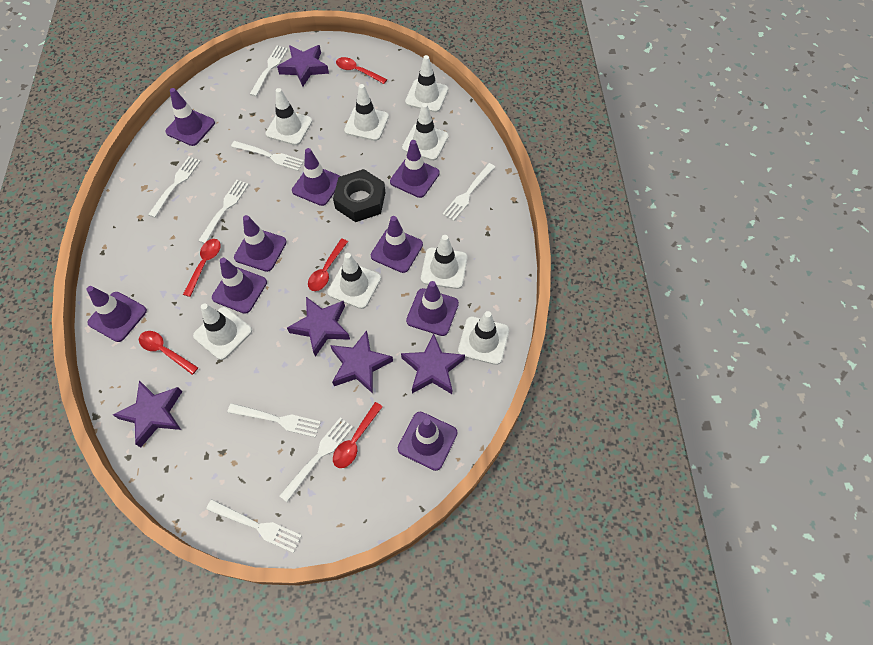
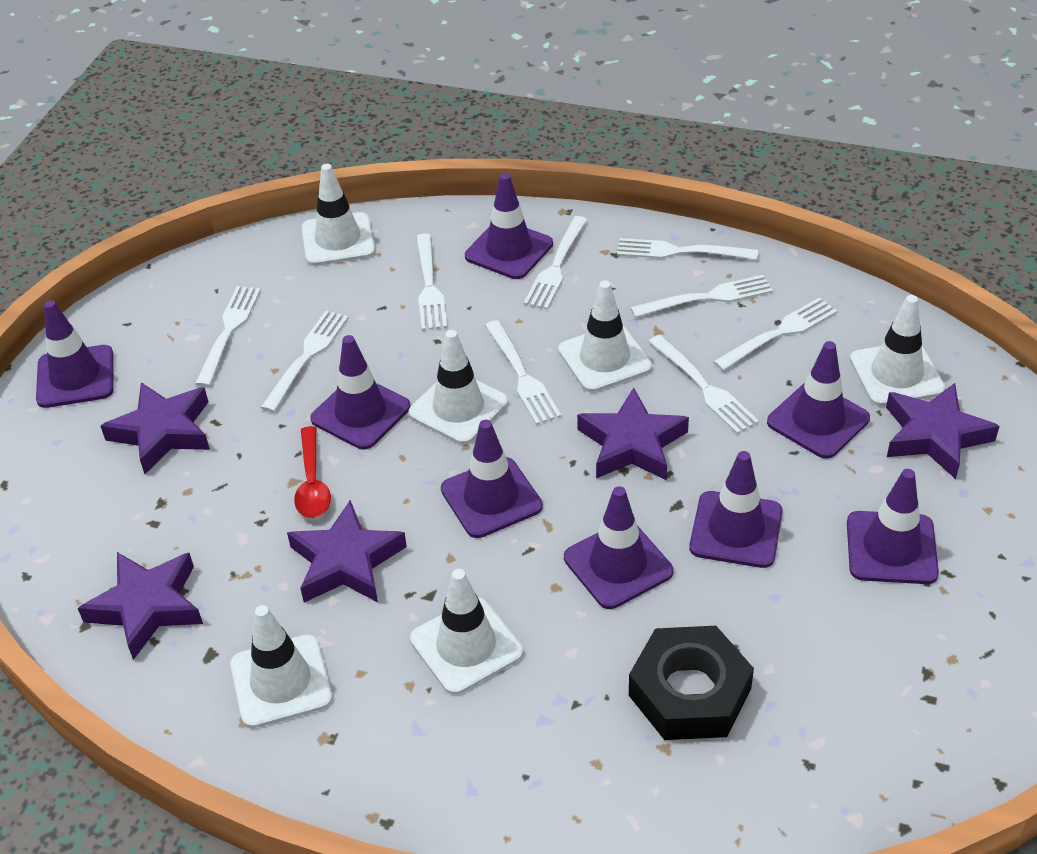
purple traffic cone: [87,286,147,342] [165,88,215,146] [212,258,267,314] [234,215,287,272] [292,148,340,206] [371,216,423,273] [390,140,440,198] [398,411,457,471] [406,281,459,336] = 9 -> [36,300,114,408] [310,335,411,450] [441,420,543,538] [465,173,553,279] [564,486,673,609] [689,451,783,568] [767,341,870,459] [847,469,939,584] = 8
red spoon: [139,331,198,375] [183,239,221,297] [308,238,348,291] [333,402,383,468] [336,57,387,84] = 5 -> [294,426,331,518] = 1
white fork: [148,156,201,218] [198,180,249,243] [206,500,302,553] [227,403,321,438] [231,141,304,171] [249,46,288,97] [279,417,353,502] [442,163,495,221] = 8 -> [195,286,261,387] [260,311,348,412] [416,233,447,330] [485,320,561,425] [524,216,587,309] [617,238,758,260] [630,275,773,318] [649,335,759,434] [713,297,837,371] = 9
white traffic cone: [193,303,252,360] [265,88,312,145] [327,253,381,309] [344,84,389,141] [402,103,449,161] [405,55,448,112] [421,235,468,289] [458,311,509,365] = 8 -> [230,605,332,728] [302,164,375,266] [409,330,508,444] [410,569,523,695] [558,280,652,392] [850,295,945,406] = 6

